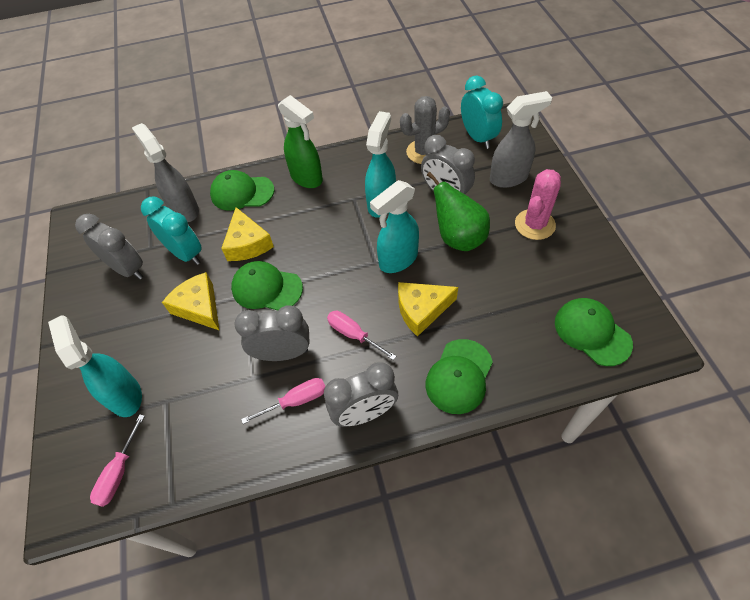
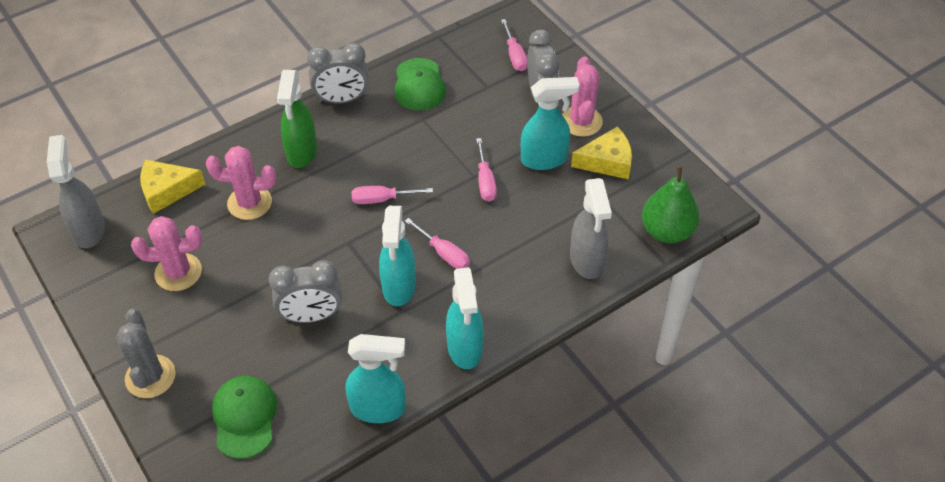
green cap: [210,170,274,211] [231,261,303,310] [426,339,493,414] [555,298,633,366] = 4 -> [212,376,277,459] [394,58,446,110] = 2
grey clock: [75,214,143,279] [234,306,310,361] [324,362,398,427] [421,135,475,194] = 4 -> [269,261,342,323] [307,43,369,104] [527,30,559,103] = 3
pink cactus: [515,169,561,240] = 1 -> [131,216,202,291] [206,146,276,220] [562,57,603,137] = 3
pink screwdriver: [90,415,145,507] [241,378,326,424] [327,311,396,360] = 3 -> [352,186,433,204] [405,218,470,269] [476,138,497,202] [501,19,527,71] = 4
turquoise clock: [141,197,202,265] [461,76,503,149] = 2 -> none = 0
turquoise spray bottle: [48,315,142,417] [365,111,396,218] [370,180,419,273] = 3 -> [346,334,406,423] [379,206,416,306] [446,267,484,369] [521,77,580,170] = 4
yellow cheese: [162,272,219,330] [221,207,274,261] [398,282,458,337] = 3 -> [140,159,206,214] [571,127,632,179] = 2

